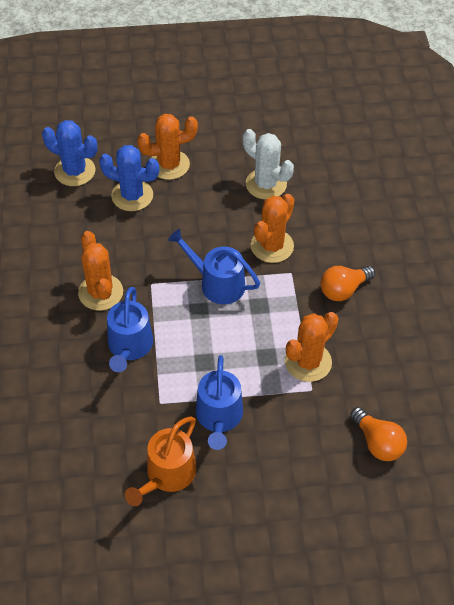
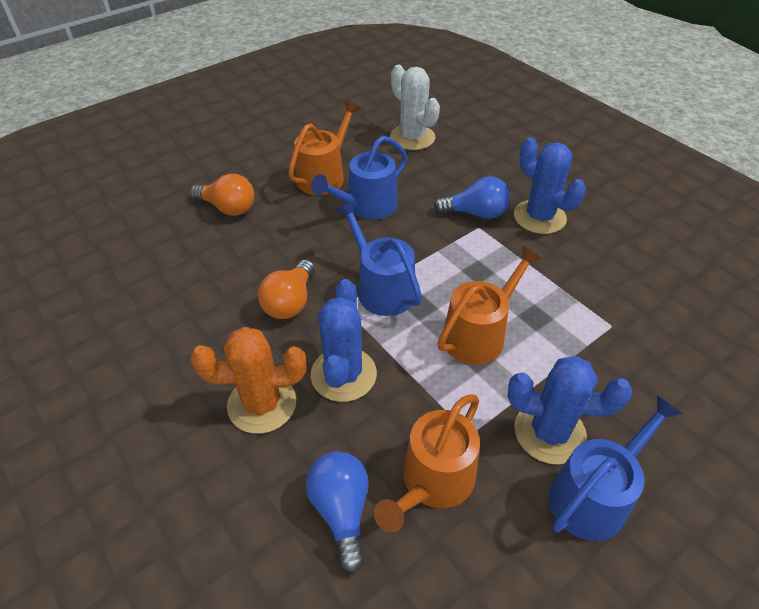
blue cactus: [42,120,98,186] [99,145,159,211] = 2 -> [311,279,377,402] [507,356,632,464] [514,137,586,234] = 3
blue light bulb: none = 0 -> [306,451,369,573] [434,176,510,219] = 2
orange cactus: [78,231,123,311] [137,114,198,180] [250,194,294,263] [285,312,338,382] = 4 -> [191,327,306,434] = 1
orange watering can: [125,416,196,506] = 1 -> [288,100,361,195] [374,394,480,532] [437,246,542,365] = 3

